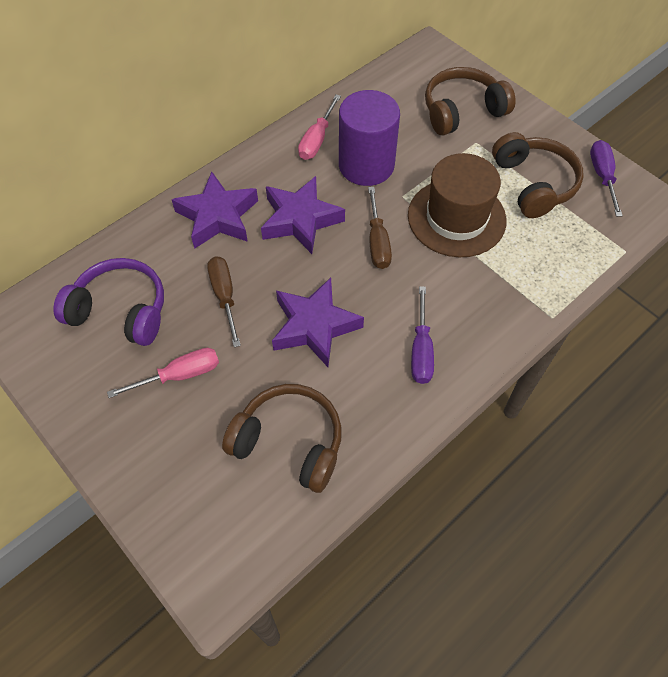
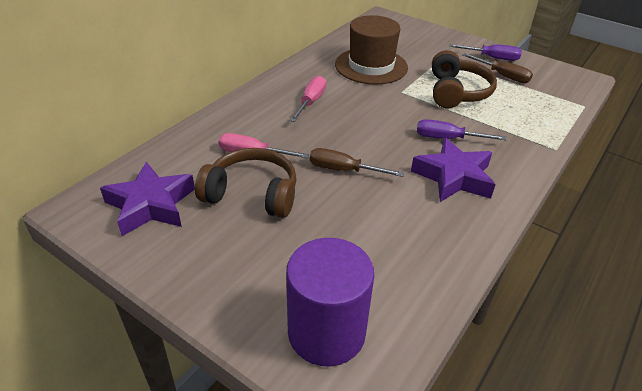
brown headphones: [222,384,342,493] [425,67,516,136] [492,132,584,218] = 3 -> [195,148,297,218] [432,50,497,108] = 2
purple headphones: [53,258,164,346] = 1 -> none = 0
purple star: [172,172,258,249] [261,176,345,254] [272,278,364,367] = 3 -> [100,162,195,236] [411,137,496,202] = 2

